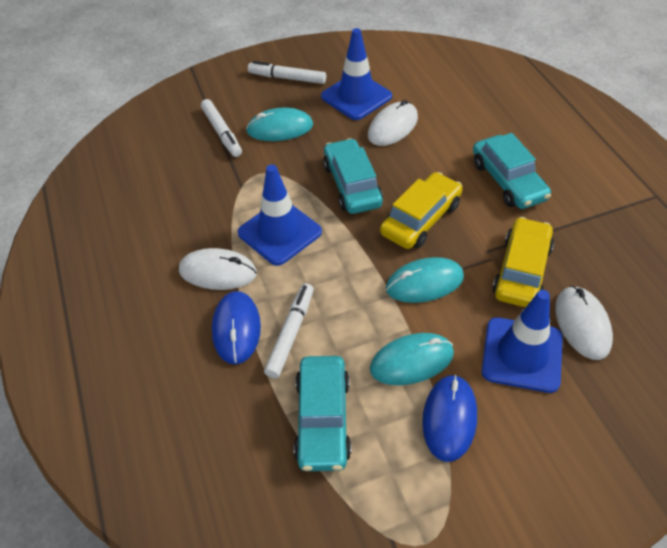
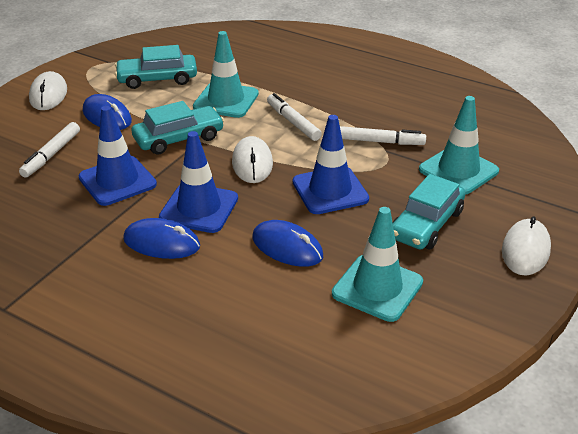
blue mouse: [212,291,261,364] [422,375,477,462] = 2 -> [83,94,132,130] [123,218,200,259] [252,220,323,267] = 3
turquoise mouse: [246,107,313,141] [370,333,454,385] [386,257,464,303] = 3 -> none = 0
turquoise traffic cone: none = 0 -> [193,31,259,118] [332,207,423,322] [419,96,499,194] = 3
yellow car: [380,172,463,249] [492,217,554,308] = 2 -> none = 0

